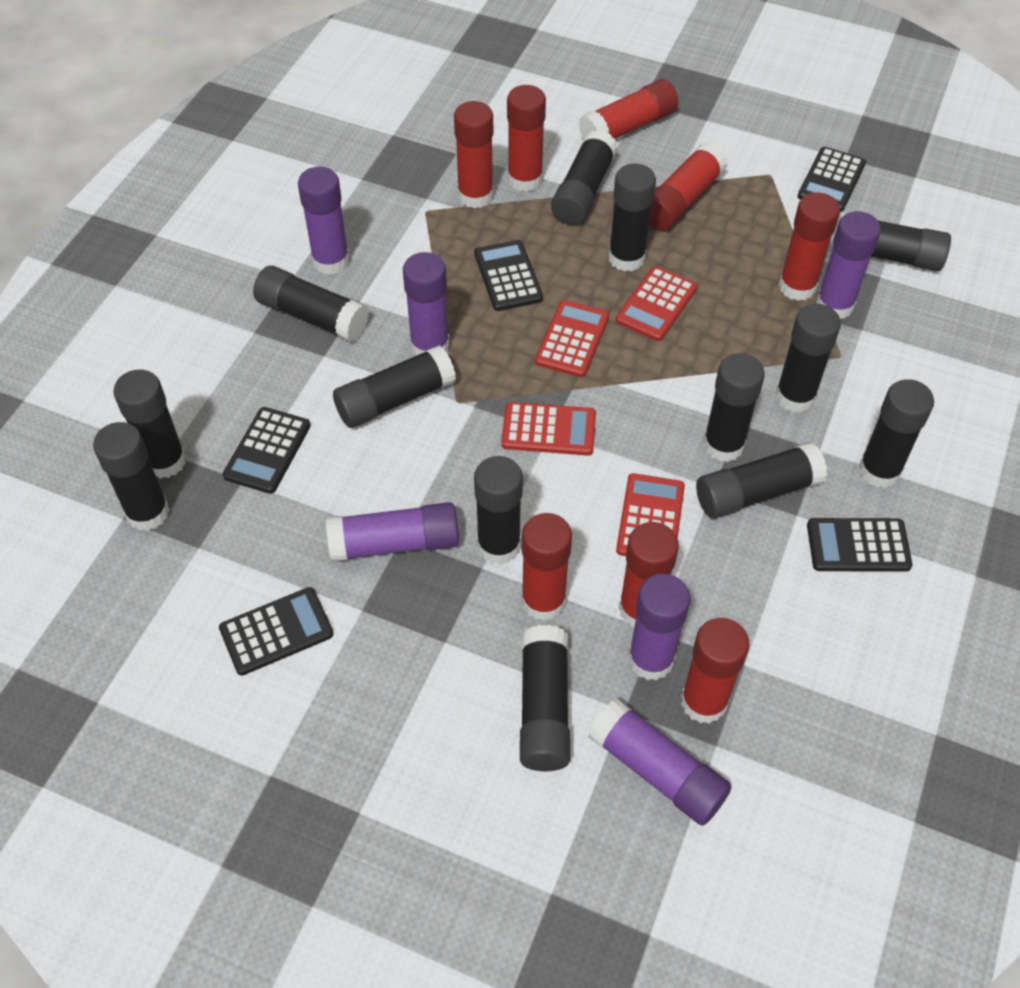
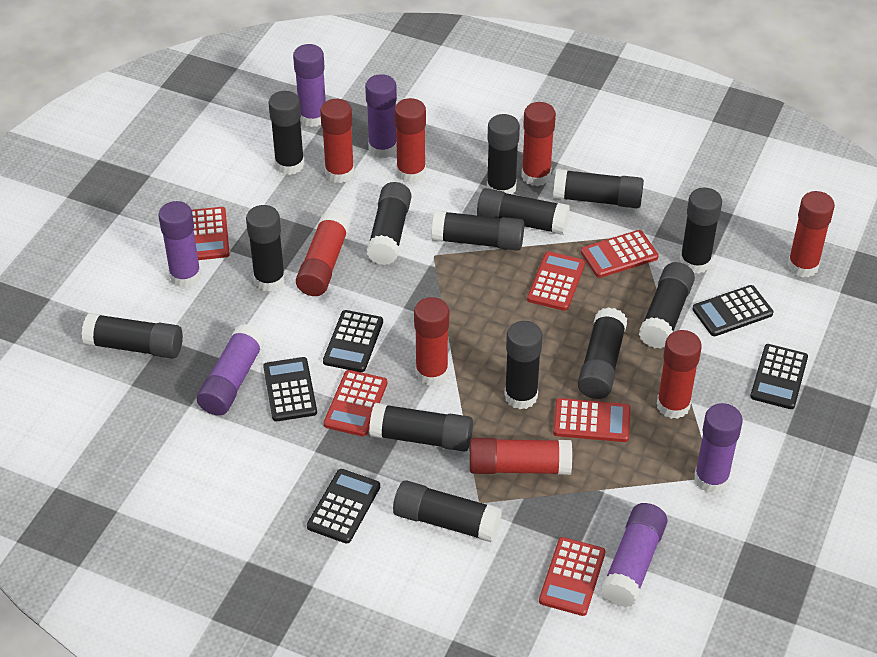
black glue stick: [93,422,170,531] [113,370,186,479] [253,266,369,342] [333,345,456,428] [474,456,523,564] [520,625,570,771] [551,130,618,225] [608,164,656,272] [696,442,827,519] [703,353,765,462] [775,304,841,413] [832,213,951,271] [858,379,934,488] = 13 -> [82,313,183,359] [246,205,285,292] [269,91,305,175] [367,182,411,265] [369,403,473,452] [393,480,502,542] [432,210,524,251] [477,188,570,235] [487,114,520,195] [504,321,543,409] [553,169,644,208] [578,307,627,399] [639,262,695,349] [680,188,722,274] = 14
red calculator: [501,402,596,456] [535,300,609,377] [616,266,698,341] [616,473,685,556] = 4 -> [192,207,230,260] [324,370,387,437] [527,251,585,311] [539,537,605,616] [553,398,631,442] [581,230,659,278] = 6

